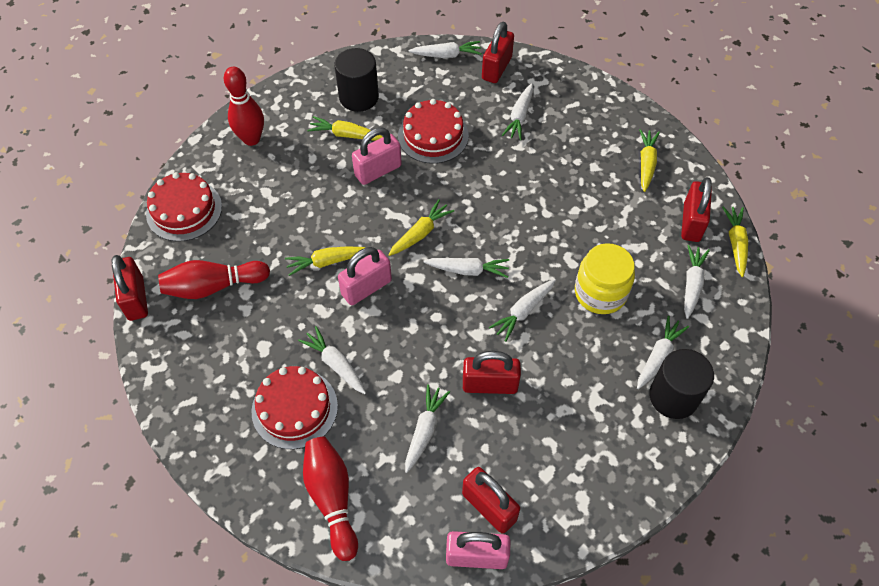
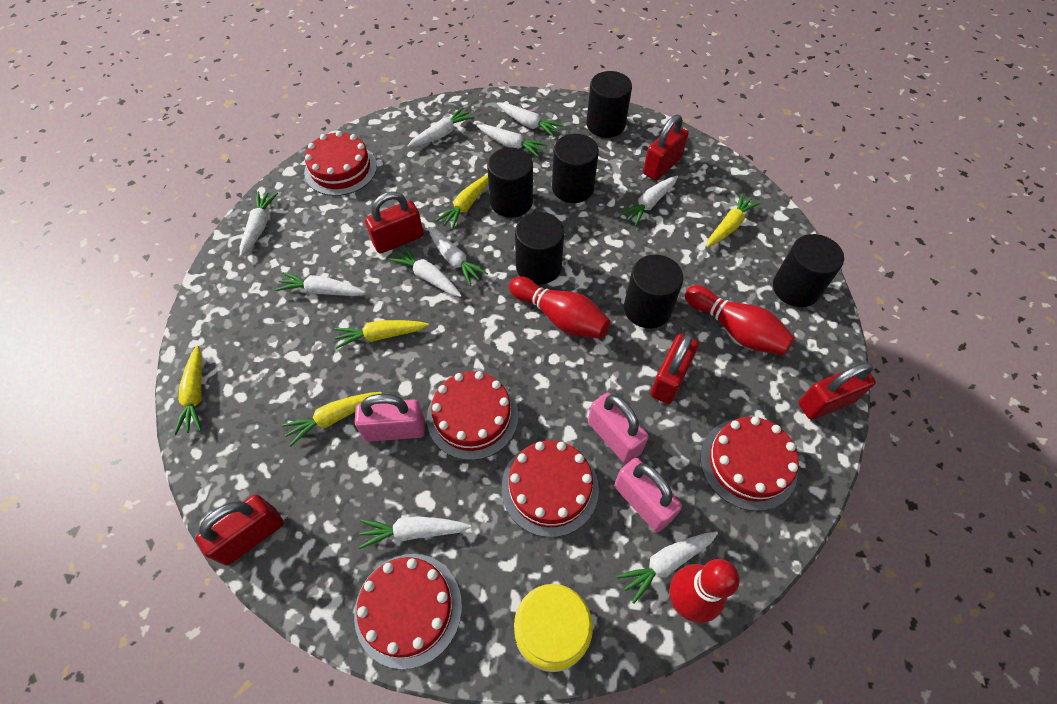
black cylinder: [334,48,379,112] [649,349,714,419] = 2 -> [487,148,533,218] [515,212,564,285] [552,134,599,203] [586,71,632,138] [624,255,684,329] [773,234,844,307] = 6
red cake: [146,172,222,242] [251,366,338,449] [398,99,469,164] = 3 -> [304,131,377,196] [354,554,462,669] [427,371,518,460] [502,440,599,537] [700,417,799,511] = 5
white carrot: [298,326,366,394] [405,384,450,473] [409,41,482,58] [424,258,509,278] [489,279,556,342] [502,83,533,140] [637,316,689,389] [684,245,710,319] = 8 -> [240,191,278,257] [275,272,365,296] [359,516,471,549] [389,245,462,297] [408,107,474,147] [428,227,488,286] [476,124,547,157] [497,102,564,137] [617,531,718,604] [619,176,678,226] = 10

